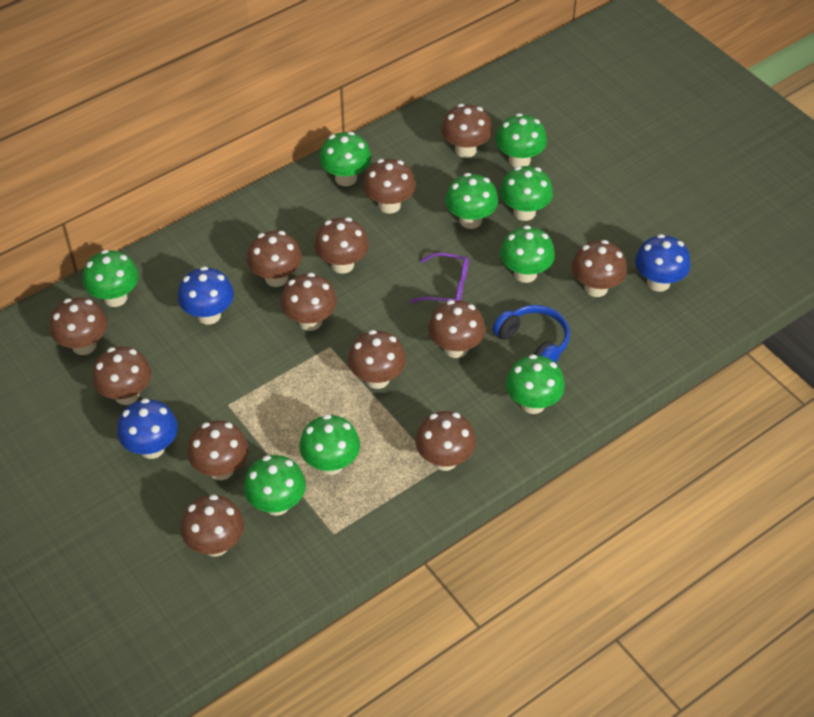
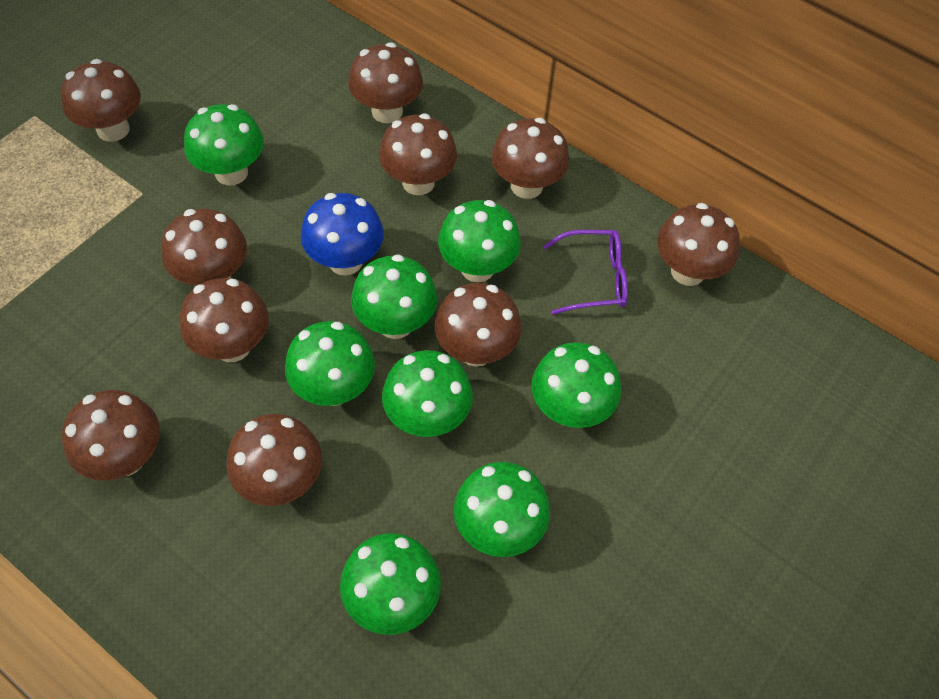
blue headphones: [493,305,570,363] = 1 -> none = 0
blue mushroom: [117,398,178,459] [178,266,234,325] [635,234,691,292] = 3 -> [301,193,384,276] = 1
brown mushroom: [50,298,108,355] [92,346,151,405] [181,495,244,557] [187,420,249,480] [247,231,302,287] [280,273,337,331] [314,217,369,274] [348,330,406,389] [363,159,416,214] [416,411,476,471] [428,300,485,358] [441,104,492,158] [572,240,627,297] = 13 -> [61,59,141,142] [62,390,160,480] [161,209,247,285] [180,278,269,362] [226,414,322,506] [348,43,423,123] [379,114,457,195] [435,283,522,367] [491,118,569,199] [657,203,740,286] = 10
green mushroom: [83,250,139,307] [244,455,306,516] [299,414,360,475] [319,132,371,186] [445,173,498,229] [496,113,547,167] [500,166,553,221] [500,225,555,283] [506,354,565,414] = 9 -> [184,104,264,186] [285,321,375,406] [340,533,441,635] [351,254,437,339] [382,350,473,437] [438,200,521,283] [454,462,550,557] [532,342,621,428] = 8

